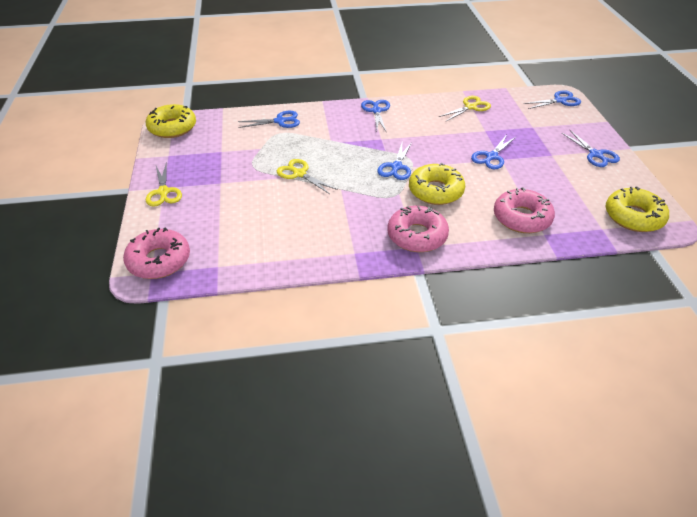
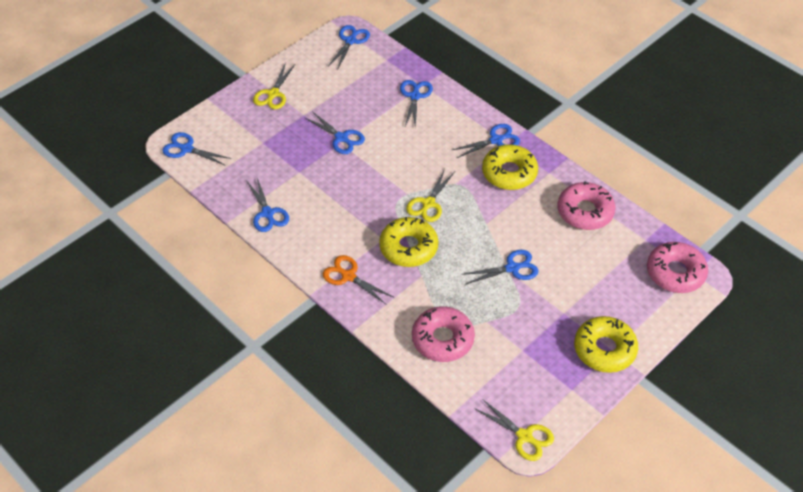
blue scissors: [238,111,300,128] [361,100,390,131] [377,142,412,180] [471,136,516,169] [523,90,581,109] [562,130,620,167] = 6 -> [162,132,231,166] [246,178,289,232] [304,111,365,154] [328,25,370,68] [400,80,433,128] [453,124,520,158] [461,250,538,284] = 7
orange scissors: none = 0 -> [323,255,393,305] = 1

